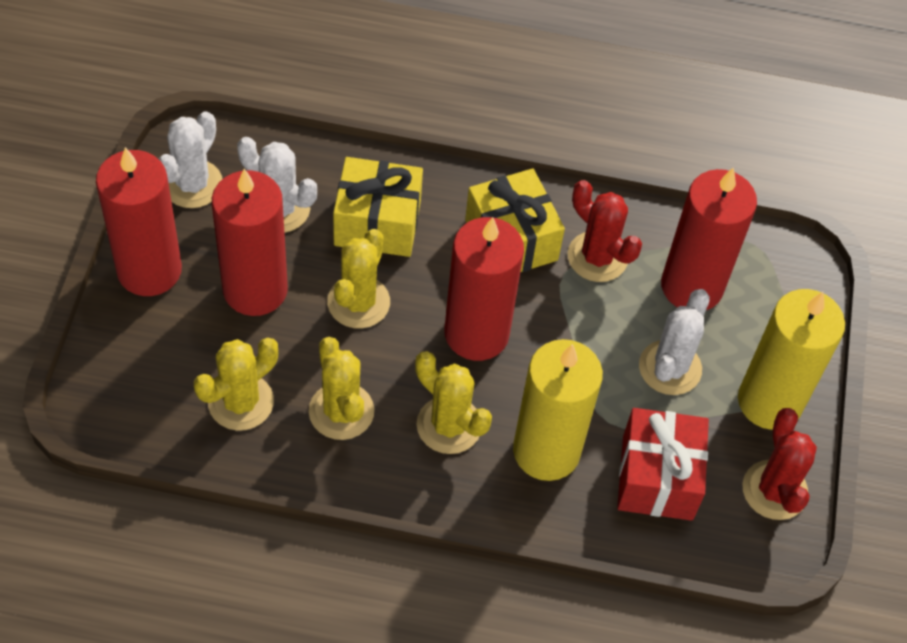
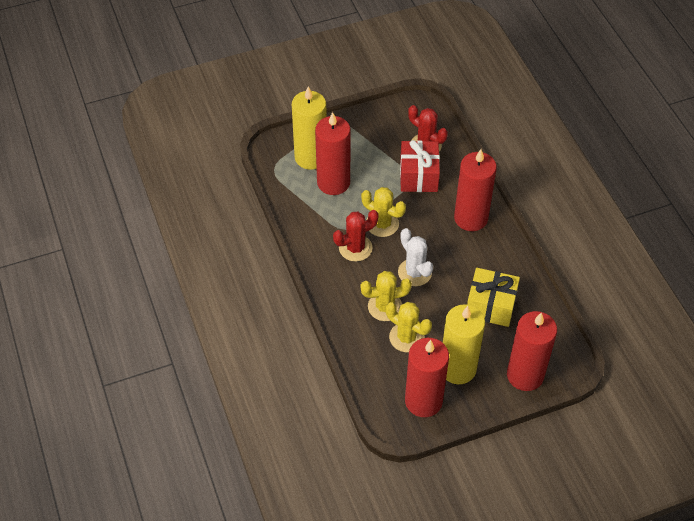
white cactus: [158,111,223,208] [237,137,317,233] [639,289,710,395] = 3 -> [398,228,433,286] = 1
yellow cactus: [194,338,278,431] [309,337,374,440] [327,229,390,329] [415,351,492,454] = 4 -> [360,271,412,321] [361,187,406,237] [386,302,432,352] = 3
yellow gift: [333,157,423,257] [465,168,565,272] = 2 -> [467,268,520,327] = 1

